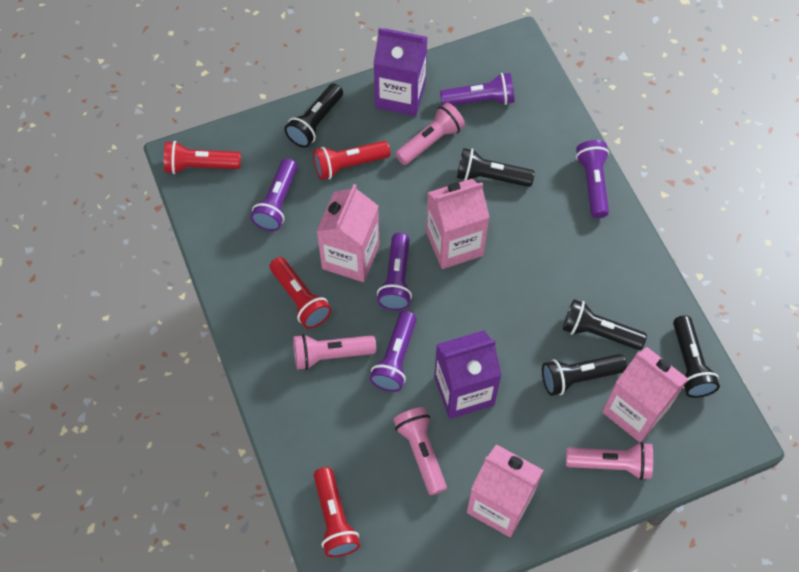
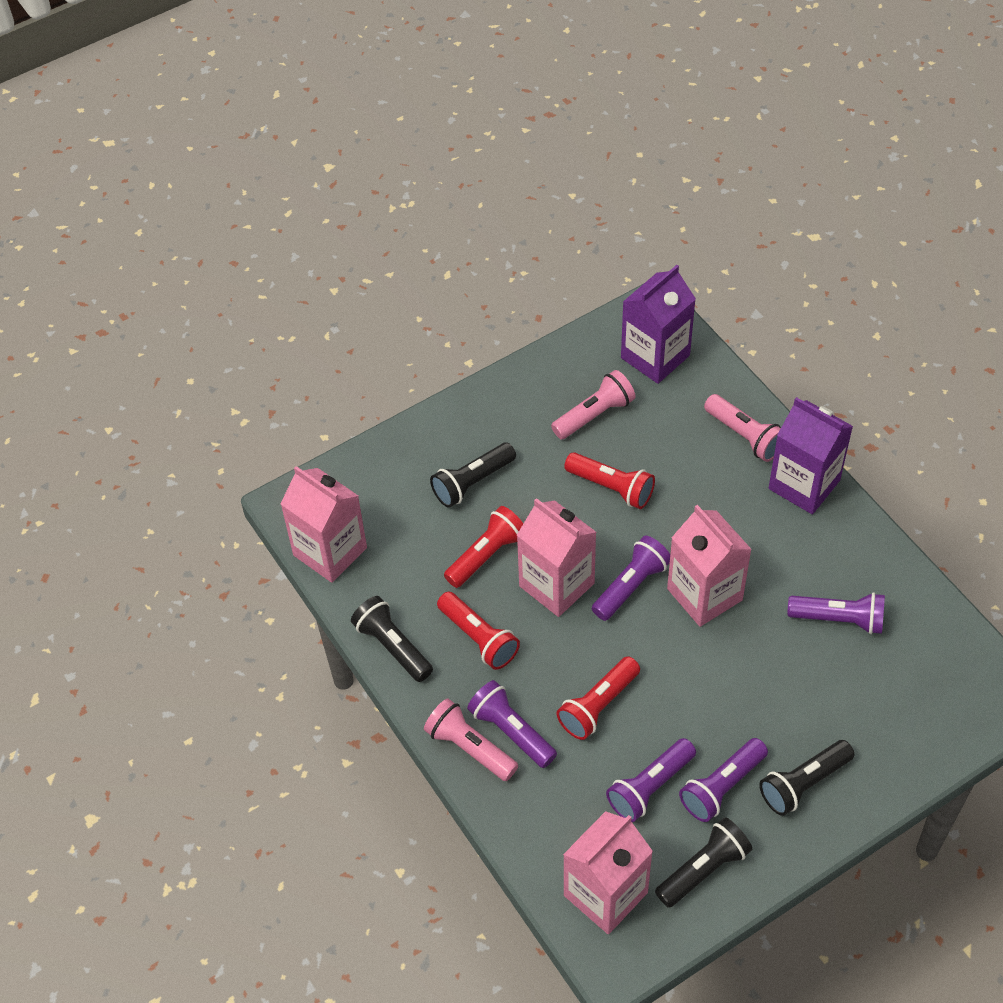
black flashlight: [284,83,343,148] [457,148,535,187] [542,354,627,396] [563,299,647,350] [673,315,720,398] = 5 -> [351,596,433,682] [430,443,516,508] [655,817,752,908] [759,740,854,816] = 4
pink flashlight: [293,334,376,370] [393,407,447,495] [395,103,465,165] [566,442,653,480] = 4 -> [424,698,518,781] [551,370,636,440] [704,394,781,462] = 3

